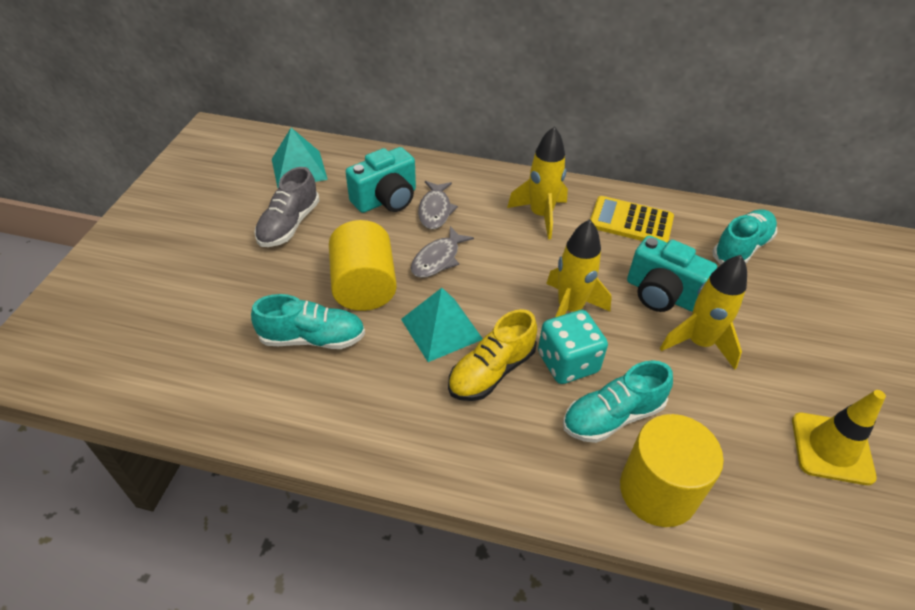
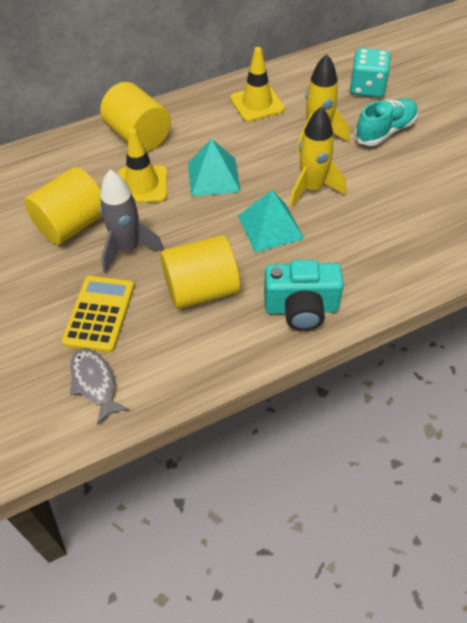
grey fish: [411,226,474,278] [418,181,458,229] = 2 -> [70,348,129,425] = 1
grey rocket: none = 0 -> [100,170,164,273] = 1
grey shoe: [254,167,320,247] = 1 -> none = 0
turquoise camera: [346,147,416,213] [627,236,717,312] = 2 -> [264,260,344,331] = 1
turquoise shoe: [251,294,365,349] [563,360,673,443] [712,209,777,265] = 3 -> [354,98,418,146] = 1
yellow cylinder: [329,220,397,311] [620,414,724,527] = 2 -> [24,167,102,245] [100,82,171,152] [160,235,240,309] = 3
yellow rocket: [507,126,568,240] [546,219,612,317] [660,255,747,370] = 3 -> [289,106,346,208] [297,54,349,154] = 2
yellow shoe: [448,309,537,401] = 1 -> none = 0
yellow traffic cone: [792,390,886,485] = 1 -> [118,128,167,203] [230,47,285,122] = 2

